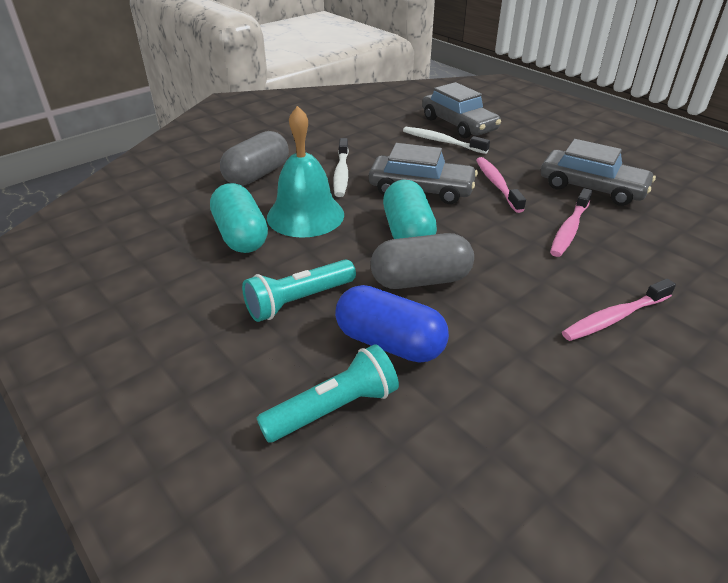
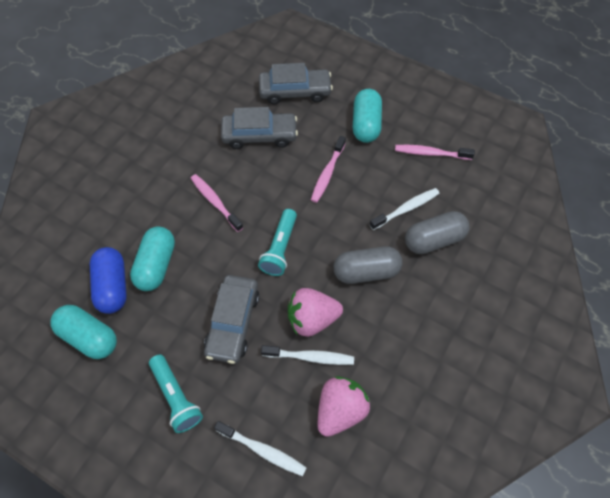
pink strawberry: none = 0 -> [288,288,343,337] [318,376,370,437] = 2
turquoise bell: [267,106,344,238] = 1 -> none = 0
turquoise capsule: [210,183,268,253] [383,180,437,239] = 2 -> [50,305,117,359] [130,226,175,291] [353,89,382,143] = 3
white toothbrush: [333,138,349,197] [403,127,490,154] = 2 -> [214,421,307,476] [261,345,354,365] [369,188,439,230] = 3

